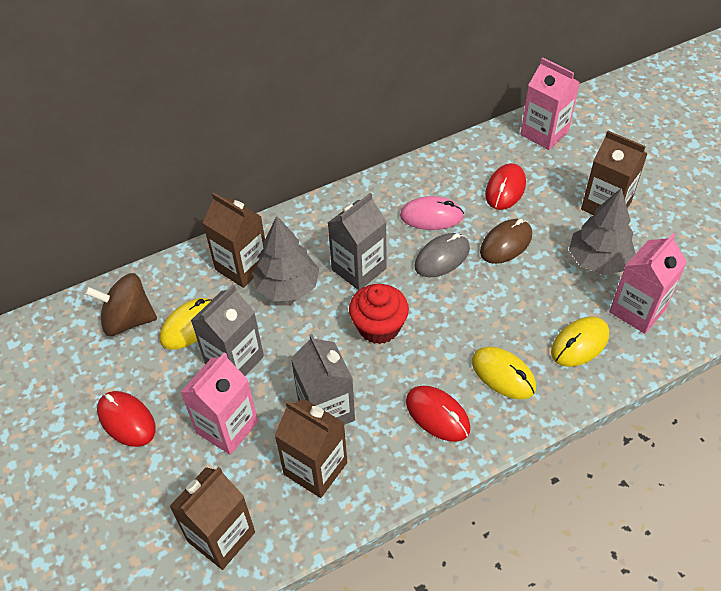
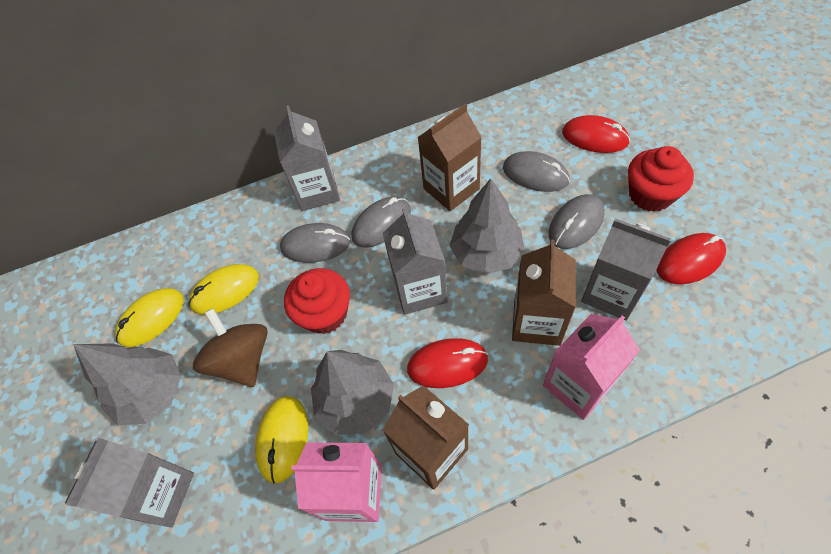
brown carton: [169,467,255,570] [203,192,265,288] [274,399,347,498] [581,131,648,215] = 4 -> [383,385,469,490] [417,104,481,211] [512,240,576,346] = 3
brown mouse: [480,219,532,264] = 1 -> none = 0
grey carton: [191,284,264,376] [291,334,355,425] [328,193,387,290] = 3 -> [65,438,194,528] [274,106,340,211] [383,208,448,315] [581,219,671,321] = 4
grey mouse: [414,233,470,277] = 1 -> [280,223,350,263] [352,196,411,248] [503,151,570,192] [549,194,605,249] = 4
grey tree: [253,216,319,301] [569,188,636,275] = 2 -> [73,343,181,425] [311,350,394,435] [450,178,525,275] = 3
pink carton: [181,352,258,455] [521,57,580,150] [609,233,687,334] = 3 -> [291,443,382,522] [543,314,640,420] = 2
pink mouse: [400,196,464,230] = 1 -> none = 0
red cupcake: [349,284,409,344] = 1 -> [284,268,350,334] [628,146,694,212] = 2

